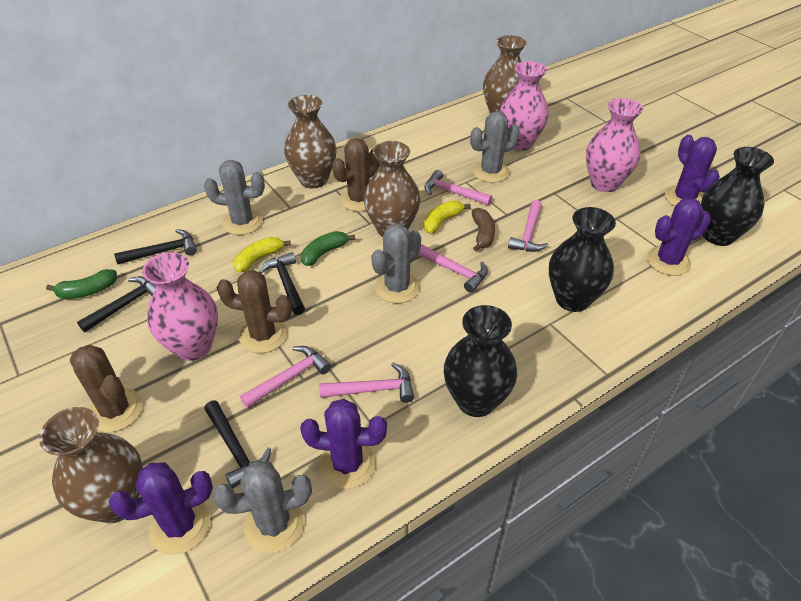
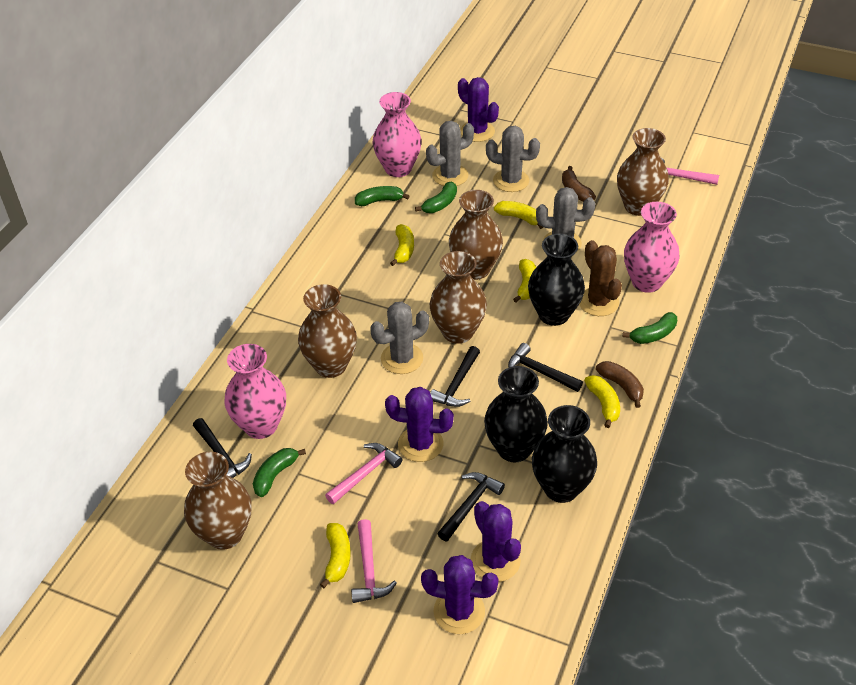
brown banana: [472,208,495,251] = 1 -> [562,166,596,202] [596,361,644,408] = 2
brown cactus: [70,345,143,432] [216,270,292,353] [332,138,380,212] = 3 -> [579,240,622,316] = 1
brown vase: [39,407,143,523] [284,95,337,188] [364,141,421,237] [483,35,527,114] = 4 -> [184,452,251,550] [298,284,357,378] [429,251,487,344] [449,190,503,280] [617,128,669,216] = 5
green banana: [46,269,117,299] [301,231,355,266] = 2 -> [253,448,306,497] [355,186,409,206] [415,182,457,213] [623,312,677,344] = 4
pink hammer: [240,346,331,408] [319,363,414,403] [418,244,488,293] [425,170,492,206] [508,200,548,252] = 5 -> [325,443,403,504] [351,519,397,603] [661,158,719,185] = 3
yellow banana: [233,237,291,273] [424,200,471,233] = 2 -> [320,523,351,588] [390,224,414,266] [494,201,543,229] [513,259,536,303] [584,375,620,428] = 5

